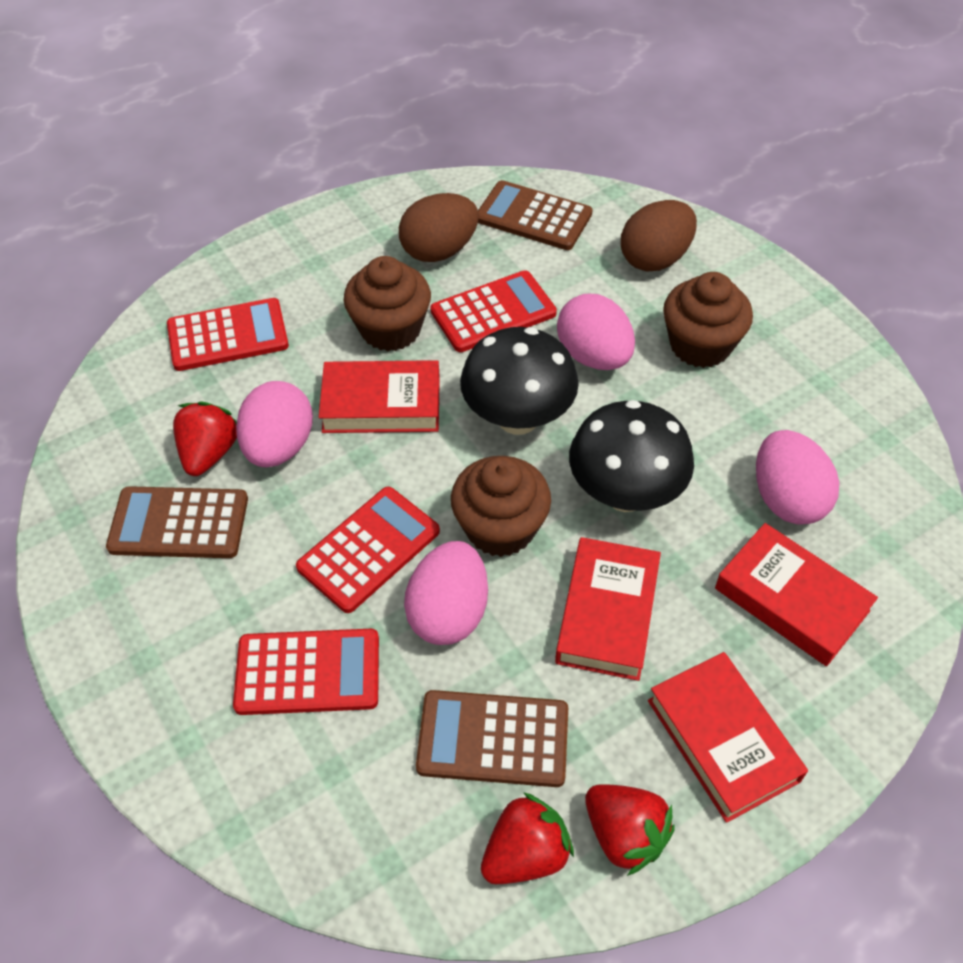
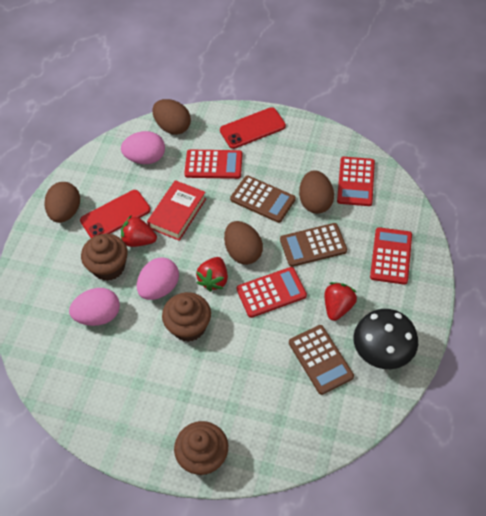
black mushroom: [460,327,579,435] [569,400,694,512] = 2 -> [353,309,418,369] = 1
brown egg: [399,193,478,262] [621,200,697,272] = 2 -> [44,182,80,223] [152,99,191,135] [224,221,263,265] [299,170,334,214] = 4
pink egg: [236,381,313,467] [404,541,488,645] [557,294,635,370] [756,430,839,525] = 4 -> [69,288,120,326] [121,131,165,164] [137,257,179,300] = 3
red book: [319,360,440,433] [555,537,661,681] [648,652,808,823] [715,523,878,666] = 4 -> [147,180,206,241] = 1
red phone: none = 0 -> [80,190,151,238] [220,107,286,149] = 2

